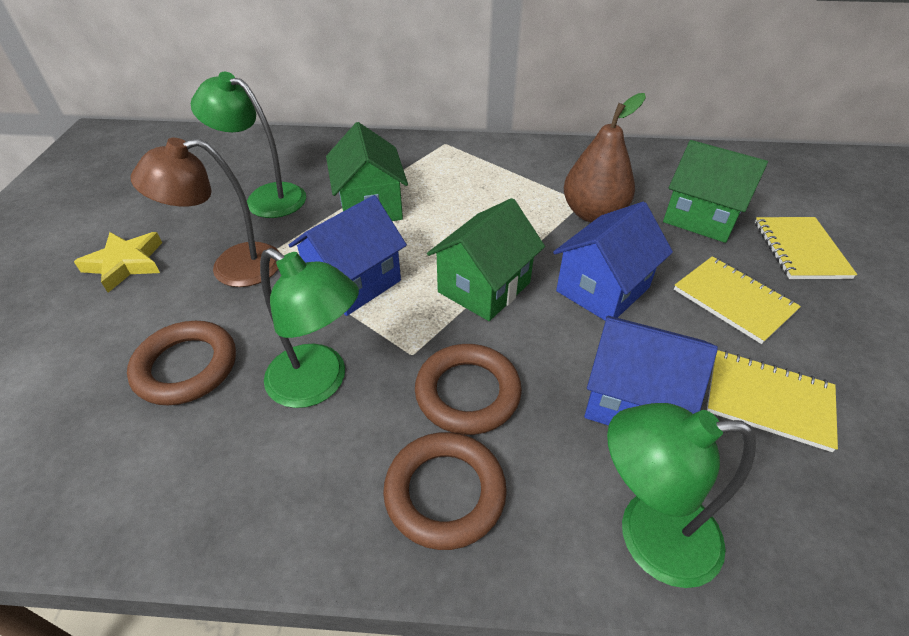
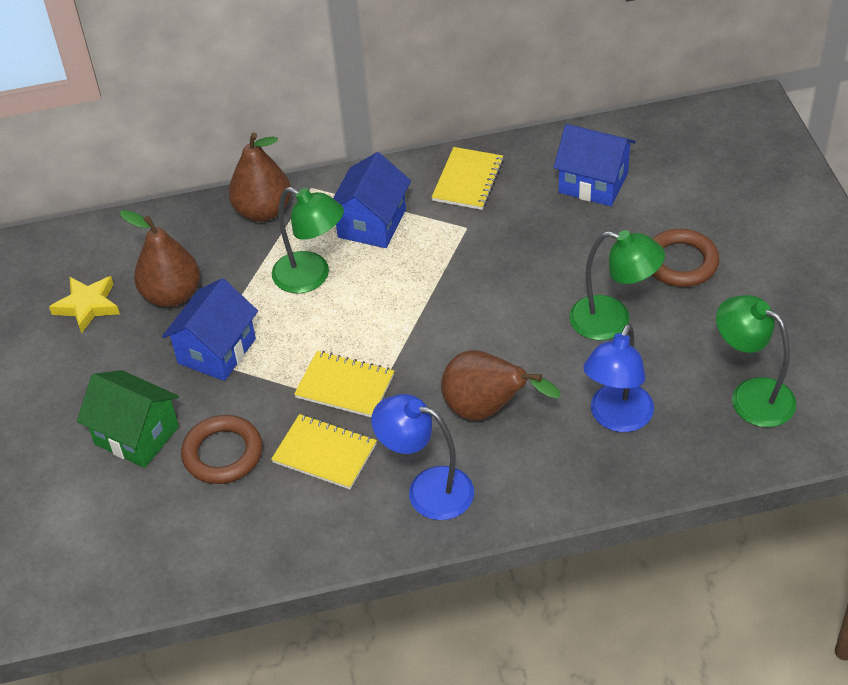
blue lamp: none = 0 -> [371,394,474,520] [583,324,654,432] = 2
brown lamp: [131,138,279,287] = 1 -> none = 0
brown pear: [564,93,646,222] = 1 -> [120,210,200,307] [229,133,291,222] [441,350,561,421] = 3
brown ring: [127,321,236,405] [383,432,507,550] [415,344,522,435] = 3 -> [181,415,263,484] [652,229,720,287] = 2
green house: [326,122,408,221] [427,198,545,321] [663,140,768,243] = 3 -> [77,370,179,468] = 1

